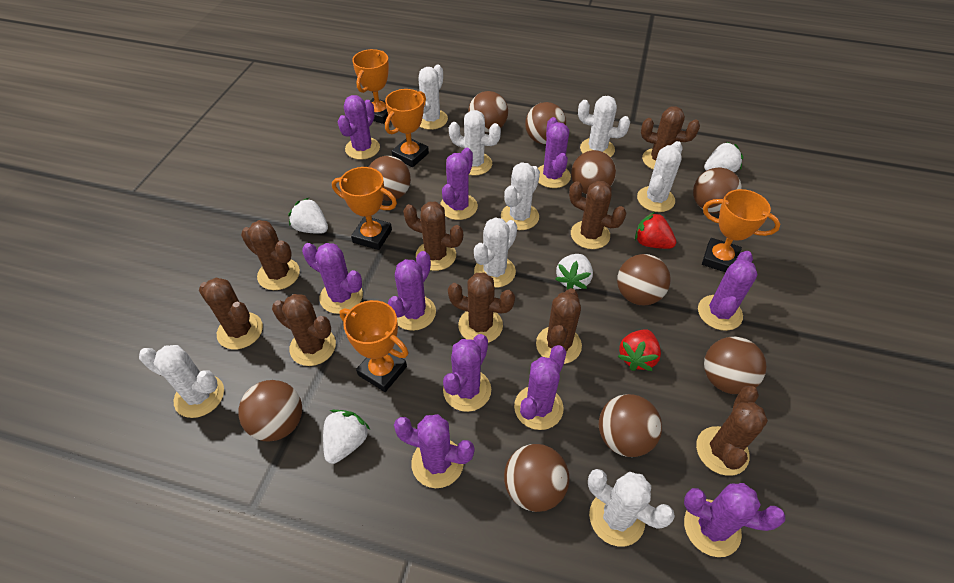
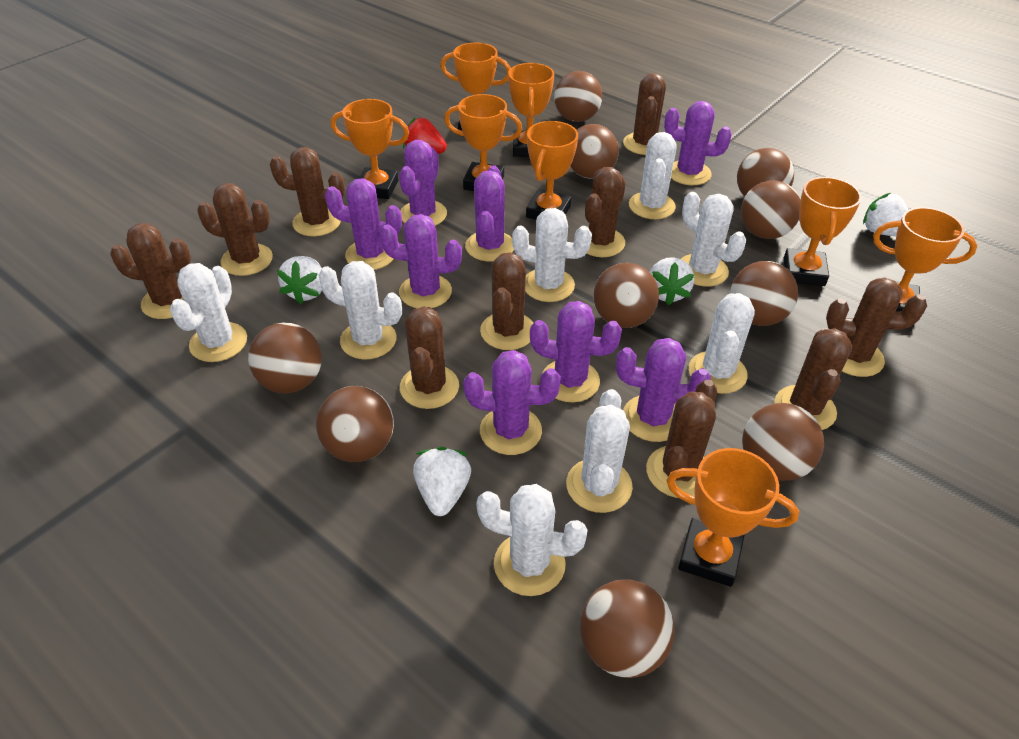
brown cactus: [199,278,263,349] [241,220,300,290] [272,294,336,366] [403,202,463,271] [448,272,515,343] [536,288,582,364] [569,181,626,249] [641,107,700,169] [696,386,768,476] = 9 -> [110,223,191,319] [197,183,273,276] [270,147,345,236] [400,307,459,409] [480,252,533,350] [585,167,626,257] [623,73,666,155] [646,380,717,498] [774,328,852,430] [826,277,927,377] = 10
orange trophy: [332,167,397,250] [340,300,409,392] [352,49,389,124] [385,89,429,167] [702,189,780,272] = 5 -> [331,99,409,199] [440,42,511,131] [444,94,522,191] [508,63,554,157] [526,121,578,220] [666,448,799,587] [784,177,862,286] [873,207,977,312] = 8
purple cactus: [302,243,363,314] [337,95,380,160] [388,251,436,331] [394,414,474,488] [440,148,478,220] [443,334,491,412] [514,345,567,430] [538,117,571,188] [684,483,785,557] [698,251,758,331] = 10 -> [325,178,402,270] [380,214,462,308] [399,140,447,226] [463,350,561,455] [465,165,514,261] [530,301,622,402] [616,338,711,442] [664,101,732,185] = 8
red strawberry: [617,330,661,371] [635,212,676,249] = 2 -> [403,117,447,154] = 1

